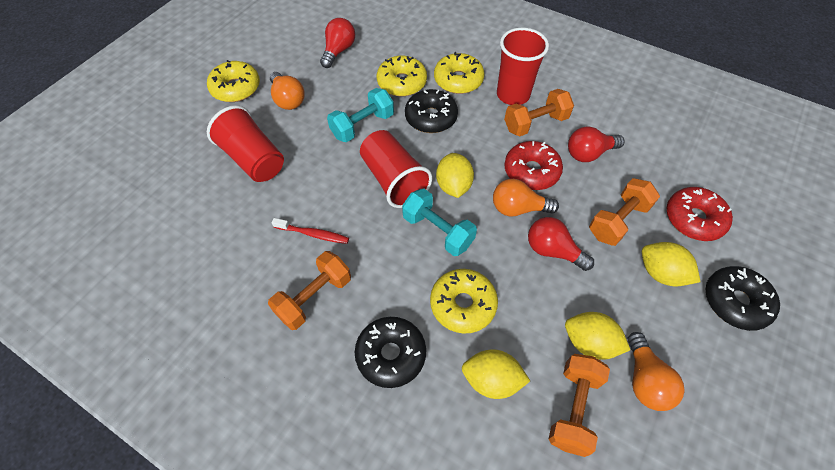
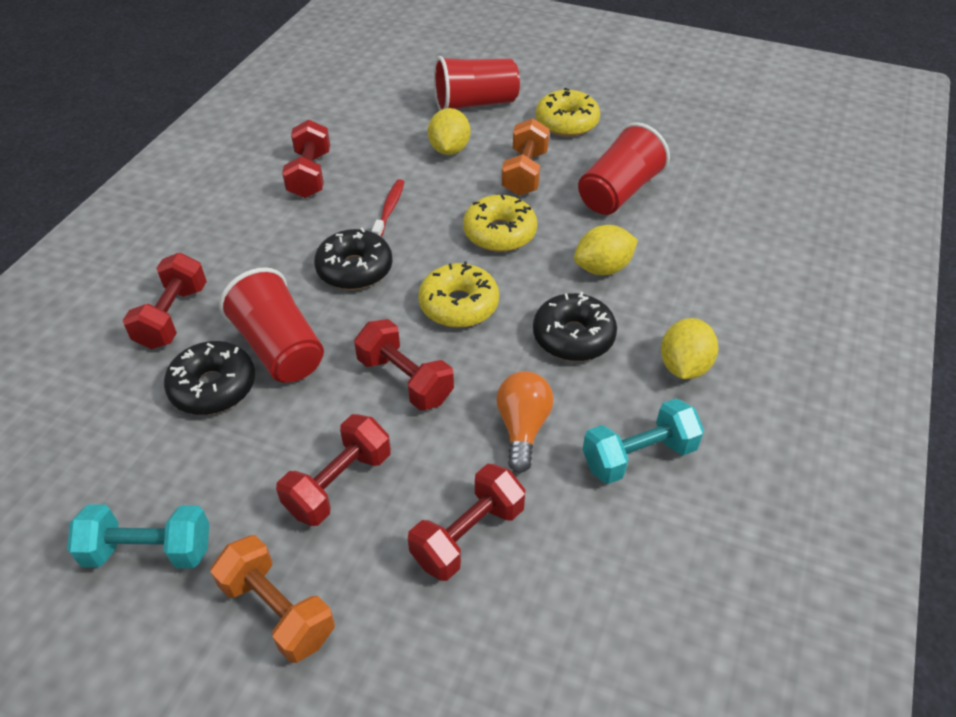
orange dumbbell: [268,251,351,330] [504,89,574,137] [549,354,610,457] [589,178,660,246] = 4 -> [210,535,335,663] [502,118,550,196] = 2
orange light bulb: [270,72,305,110] [493,179,559,216] [627,332,684,411] = 3 -> [496,371,553,473] = 1
red donut: [505,141,563,190] [666,187,733,241] = 2 -> none = 0
red dumbbell: none = 0 -> [123,253,207,349] [276,414,391,526] [282,119,330,198] [354,319,454,411] [408,464,525,581] = 5
red light bulb: [320,18,355,68] [528,217,594,271] [568,126,625,162] = 3 -> none = 0
yellow donut: [207,60,260,102] [377,56,427,96] [430,269,498,334] [434,52,485,94] = 4 -> [418,261,499,328] [463,194,537,252] [536,88,600,137] = 3
yellow lemon: [436,153,474,198] [462,349,530,399] [565,312,630,360] [642,242,700,286] = 4 -> [428,108,470,155] [574,225,638,275] [661,318,718,379] = 3

